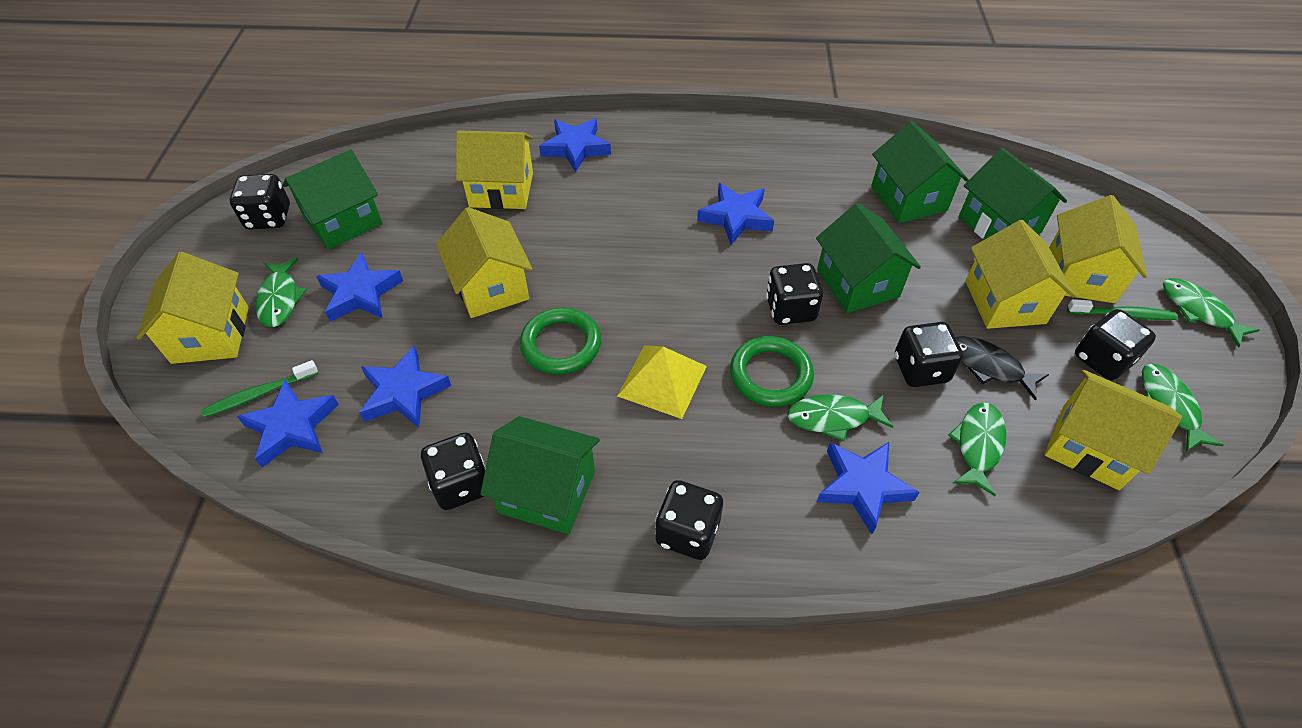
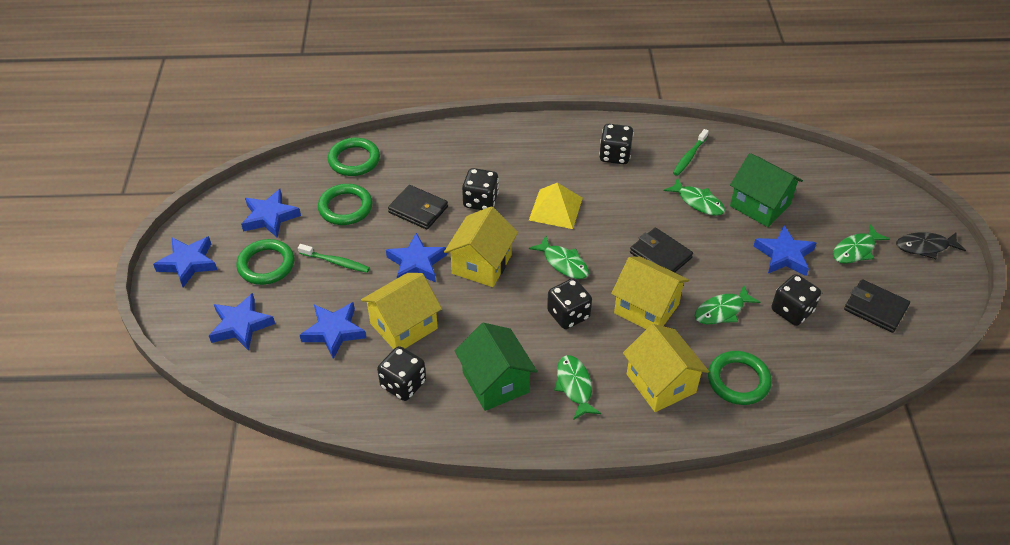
black dice: [230,174,290,230] [421,433,486,510] [655,480,723,560] [766,263,823,325] [895,322,963,387] [1075,309,1156,380] = 6 -> [377,346,426,401] [462,168,499,210] [547,278,592,329] [599,124,634,164] [772,274,821,326] = 5
black wallet: none = 0 -> [388,185,448,230] [630,228,693,273] [844,279,910,333] = 3
green house: [283,150,383,250] [480,416,600,534] [816,203,921,313] [871,121,969,223] [959,148,1067,239] = 5 -> [455,323,537,411] [730,153,803,227] = 2
green ring: [520,307,601,374] [730,336,814,407] = 2 -> [236,239,294,285] [318,184,373,225] [328,138,380,176] [708,351,772,405] = 4
yellow house: [136,252,249,364] [436,207,532,318] [456,131,533,209] [965,220,1076,329] [1045,370,1182,490] [1049,195,1147,303] = 6 -> [361,273,442,350] [444,206,518,287] [611,256,689,329] [623,324,709,412] = 4

